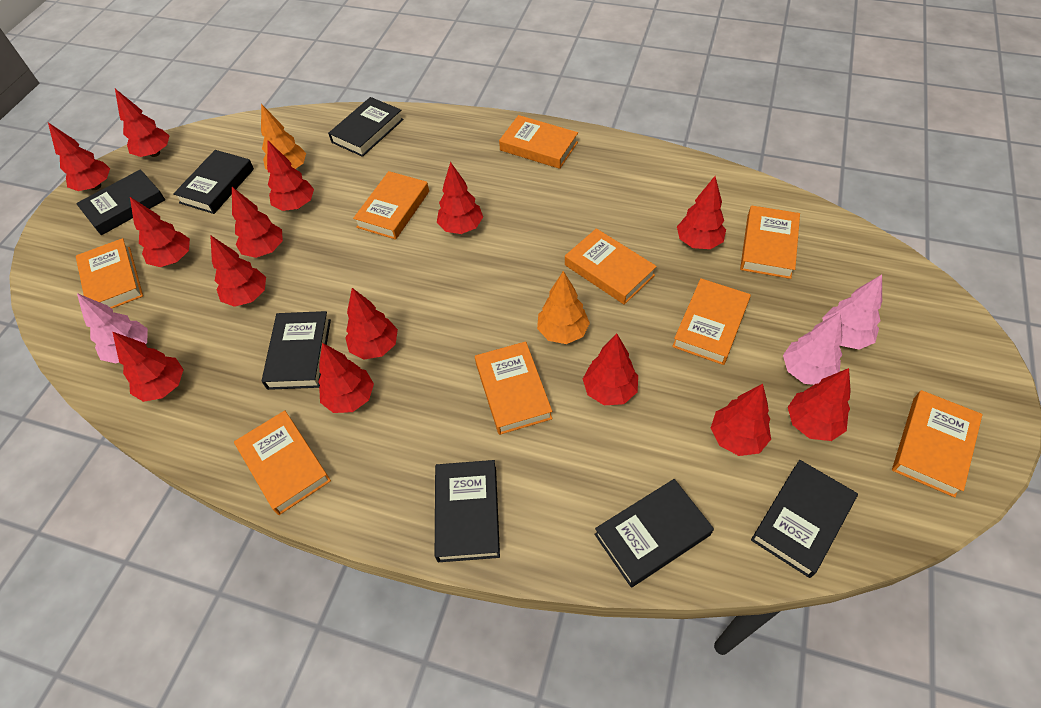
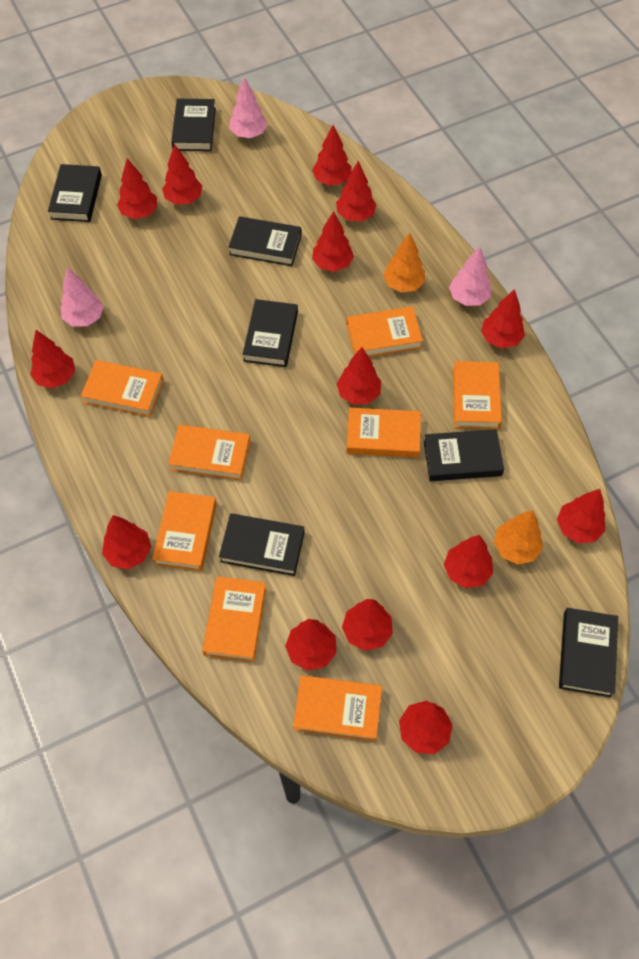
orange book: [76,238,143,309] [234,410,331,515] [353,171,429,240] [475,341,553,435] [499,115,578,169] [565,228,657,305] [672,278,751,365] [740,205,800,279] [892,390,983,498] = 9 -> [81,360,164,417] [152,491,217,571] [169,425,250,481] [202,576,266,662] [293,675,382,742] [346,306,423,357] [346,408,421,458] [453,361,502,429] = 8

